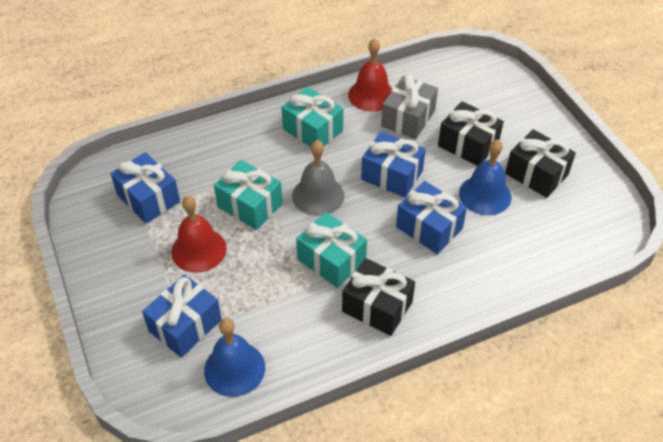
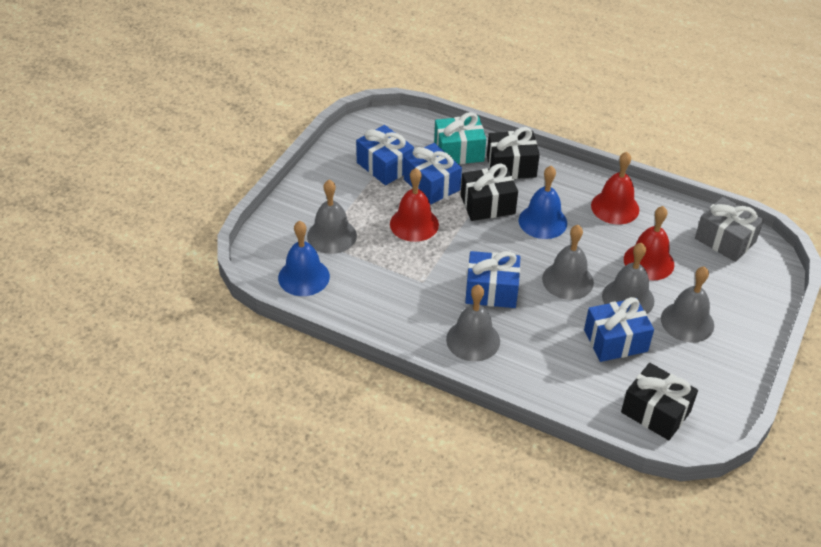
grey bell: [292,140,344,216] = 1 -> [307,180,357,254] [446,285,500,362] [542,225,594,300] [602,243,654,314] [661,266,714,343] = 5
red bell: [171,196,227,273] [348,38,392,112] = 2 -> [390,168,439,242] [591,152,639,224] [624,206,674,280] = 3
turquoise gift: [214,160,283,230] [281,87,343,147] [296,212,367,288] = 3 -> [434,112,486,164] = 1

